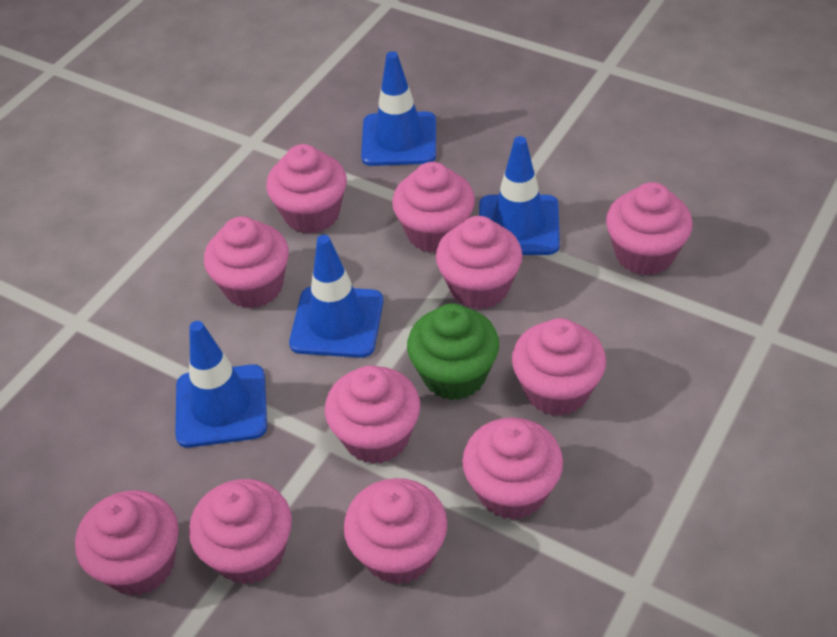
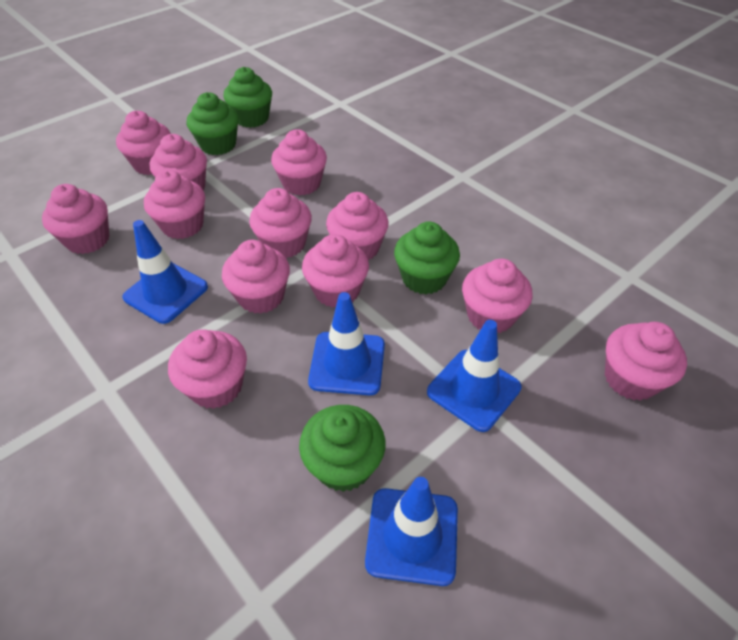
green cupcake: [407,304,499,400] = 1 -> [187,92,239,155] [223,67,272,128] [299,405,386,492] [394,221,460,294] = 4
pink cupcake: [75,490,179,596] [189,479,292,584] [204,216,289,309] [266,144,347,234] [325,366,420,464] [344,478,447,585] [392,162,475,253] [436,216,523,309] [462,417,563,520] [512,318,606,416] [606,182,693,276] = 11 -> [42,184,109,254] [116,111,171,175] [144,170,205,239] [150,134,207,190] [168,329,247,409] [222,240,290,314] [249,188,312,258] [271,129,327,195] [302,234,369,308] [326,192,389,261] [462,259,533,333] [605,322,687,401] = 12

